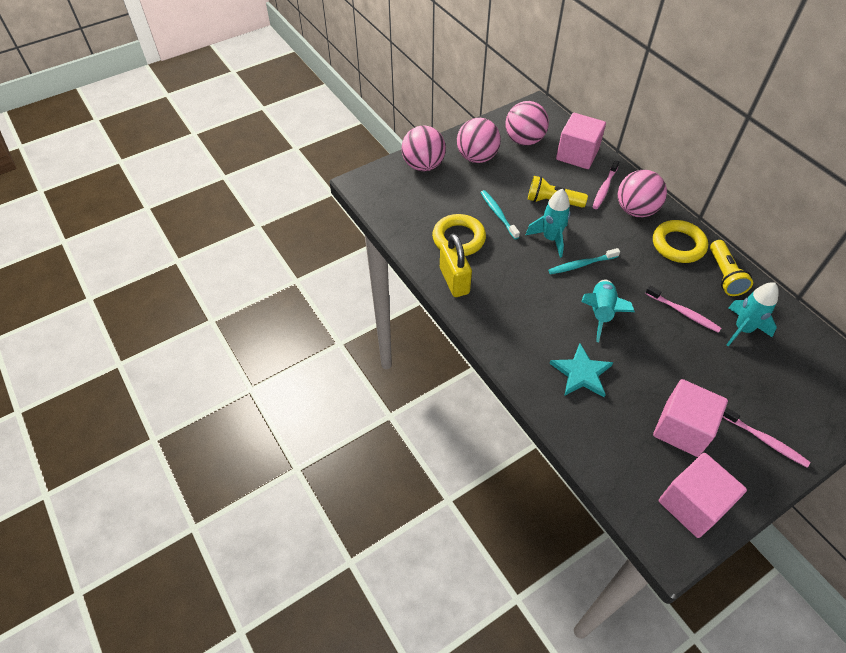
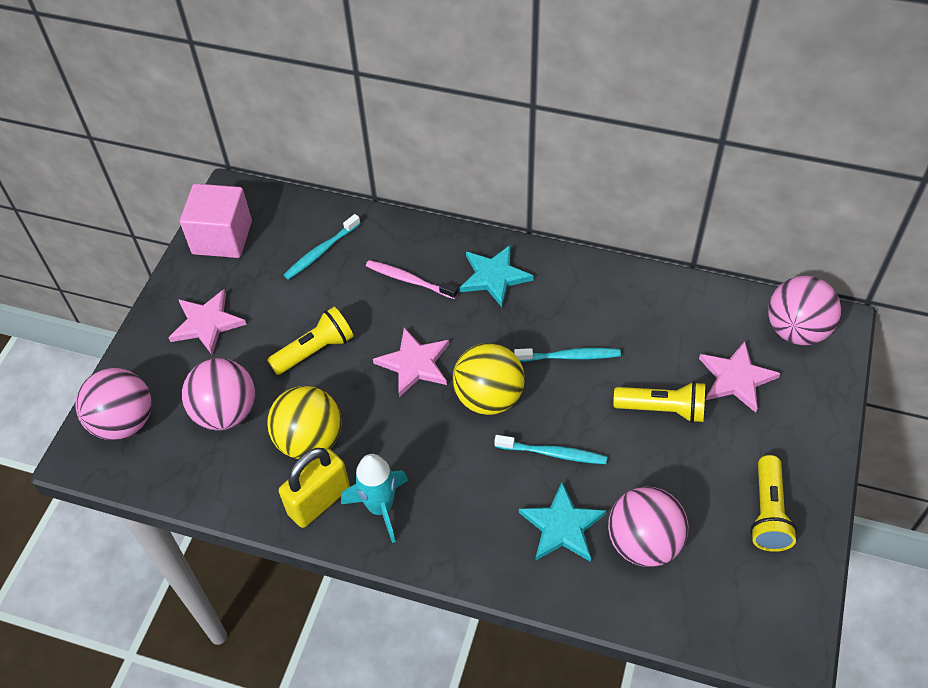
pink cube: [556,113,606,169] [653,379,728,457] [659,453,747,538] = 3 -> [180,184,252,258] = 1
pink star: none = 0 -> [168,289,247,355] [373,328,449,397] [699,341,781,413] = 3
pink toothbrush: [593,160,619,209] [645,286,721,333] [723,407,811,468] = 3 -> [366,260,458,299] = 1
turquoise rocket: [526,189,571,258] [581,279,635,342] [726,282,779,346] = 3 -> [341,454,408,543] = 1
turquoise star: [550,343,613,397] = 1 -> [460,245,534,307] [519,482,606,562] = 2
turquoise toothbrush: [480,190,520,239] [548,248,620,274] = 2 -> [284,214,361,280] [494,435,607,464] [514,348,621,362] = 3
yellow ball: none = 0 -> [267,386,342,459] [453,343,525,415] = 2
yellow flashlight: [528,176,588,208] [710,240,753,296] = 2 -> [267,307,354,375] [613,381,705,423] [750,455,797,552] = 3
yellow ring: [432,214,486,256] [653,220,708,263] = 2 -> none = 0

